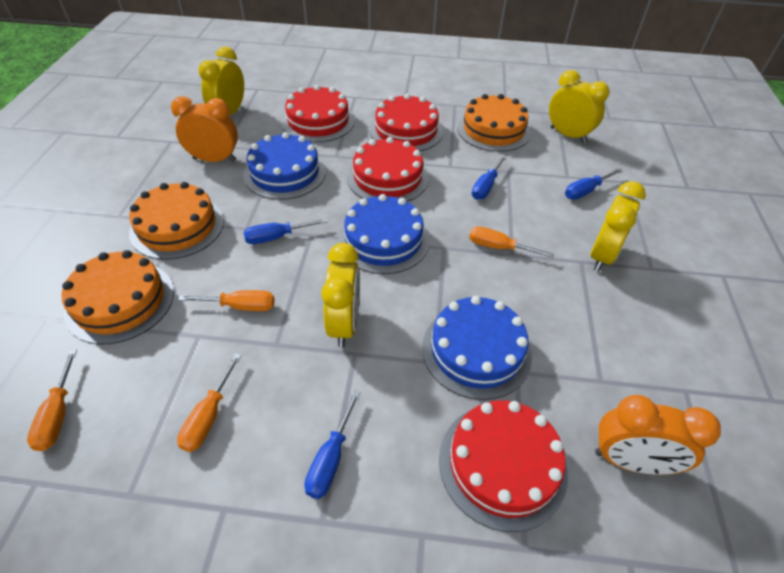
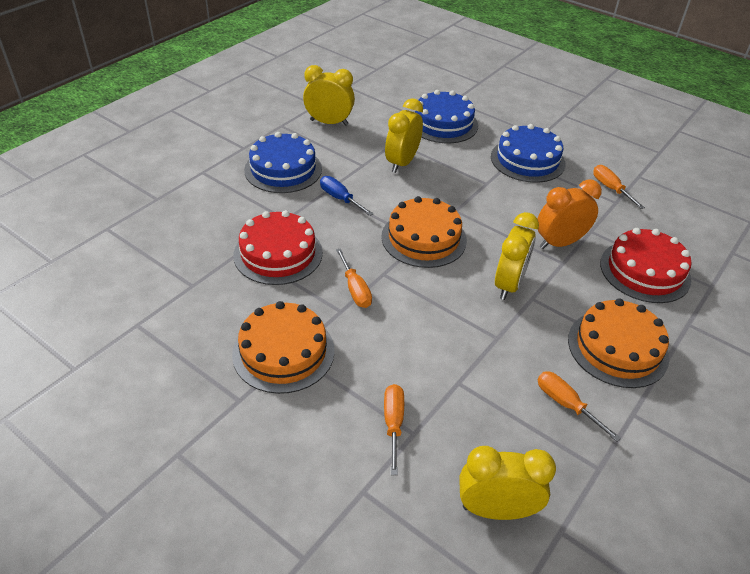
blue screwdriver: [243,218,328,244] [304,391,360,499] [472,155,507,200] [565,168,623,199] = 4 -> [320,176,373,216] = 1
orange clock: [171,96,238,162] [595,395,721,475] = 2 -> [537,179,602,249] = 1
red cake: [282,85,355,142] [347,137,429,202] [370,94,443,151] [439,400,568,532] = 4 -> [234,210,323,285] [600,228,692,303] = 2

